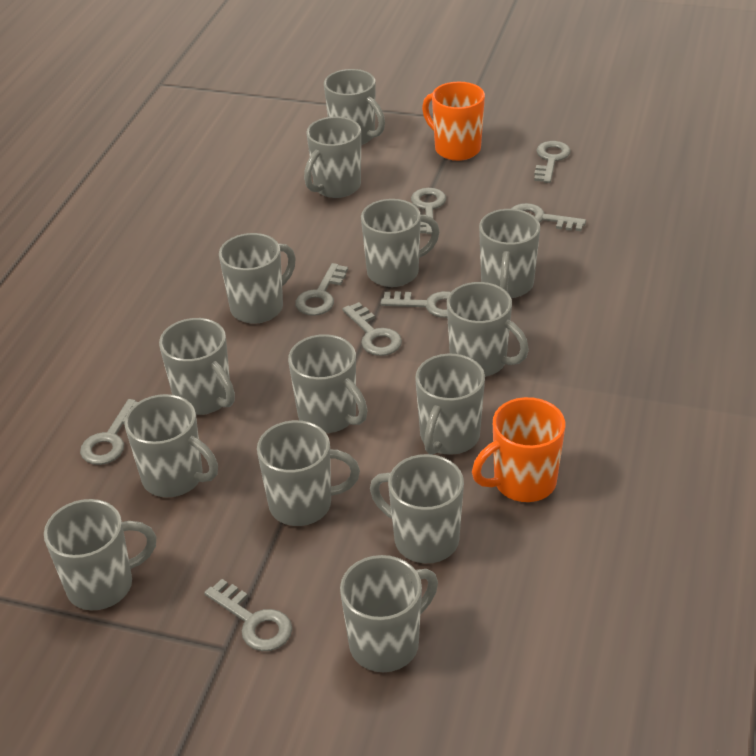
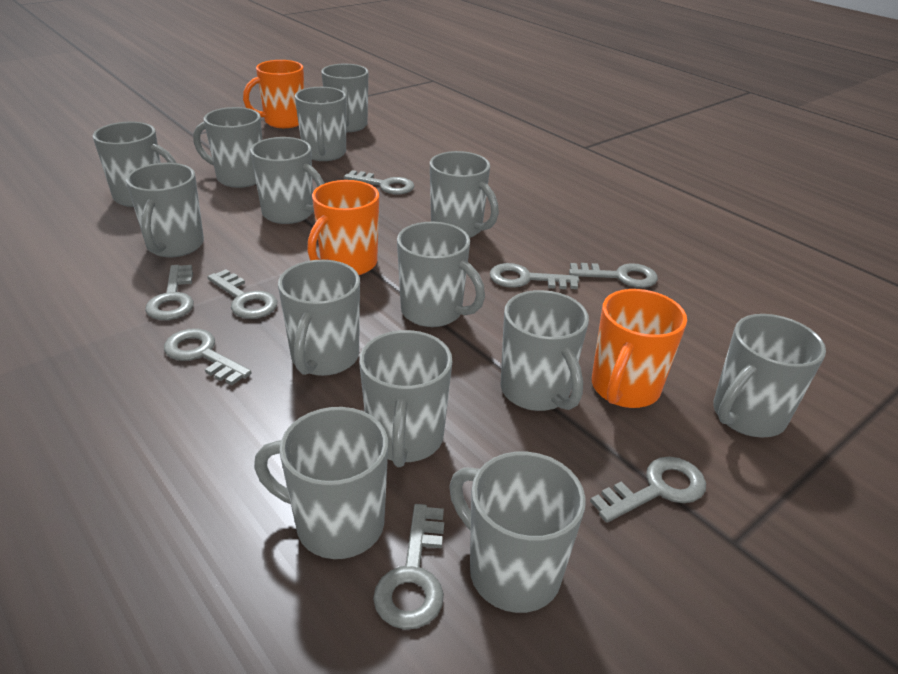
orange mug: [422,82,485,161] [472,397,565,502] = 2 -> [243,60,304,128] [307,180,379,275] [592,289,687,408] = 3

